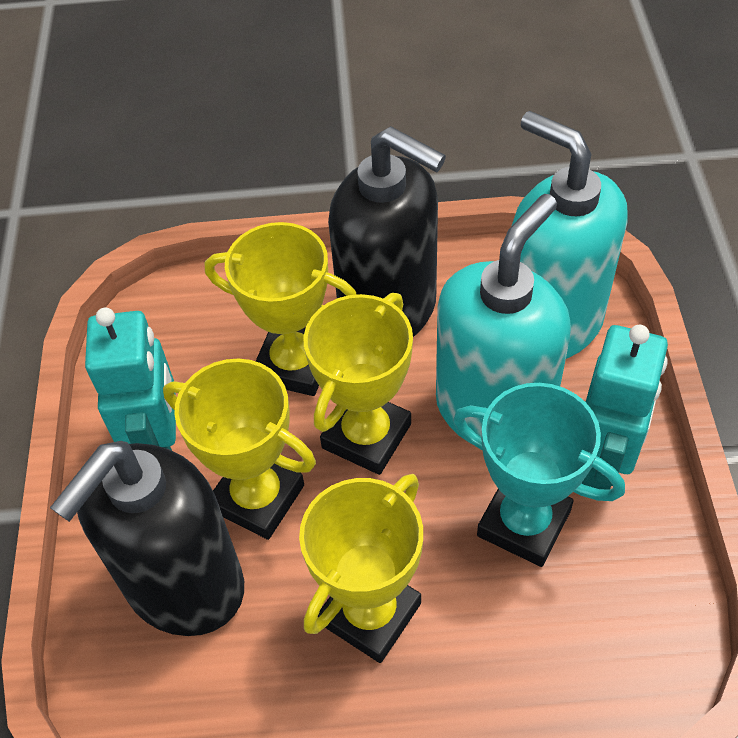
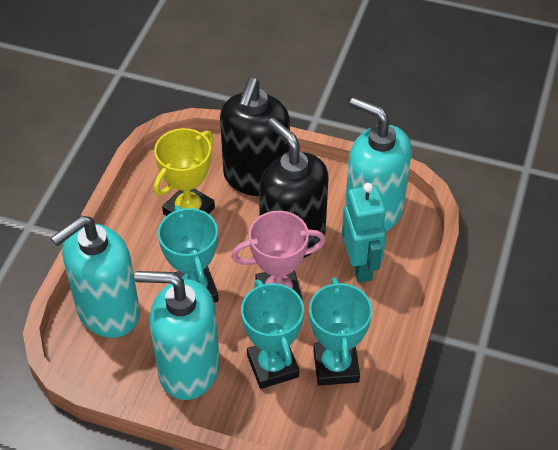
pink trophy: none = 0 -> [231,211,326,299] = 1
turquoise robot: [85,308,176,450] [582,325,668,490] = 2 -> [342,183,386,283] = 1
turquoise soap dispenser: [436,194,571,443] [512,111,628,359] = 2 -> [51,216,140,338] [135,271,220,400] [345,97,412,232] = 3
turquoise trophy: [453,383,625,567] = 1 -> [158,206,219,303] [241,279,304,389] [309,277,372,386] = 3
yellow trophy: [163,358,316,540] [205,222,357,396] [299,474,423,663] [303,293,413,475] = 4 -> [154,128,215,216] = 1

